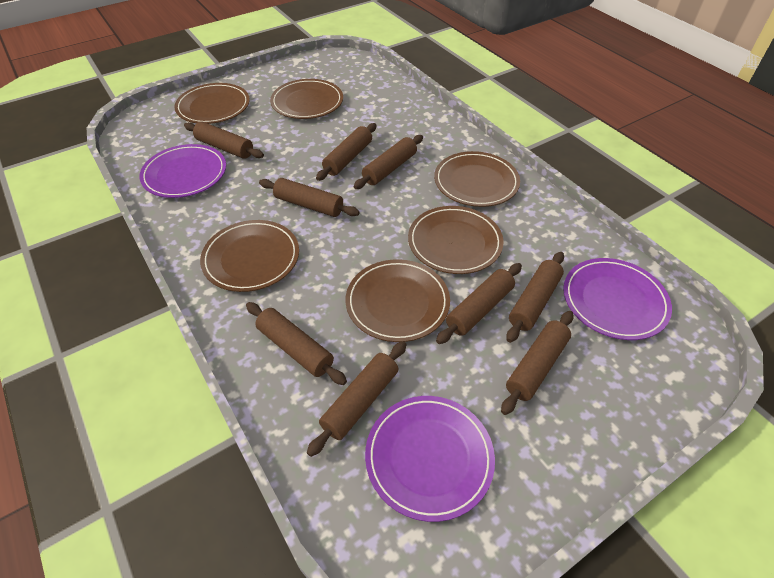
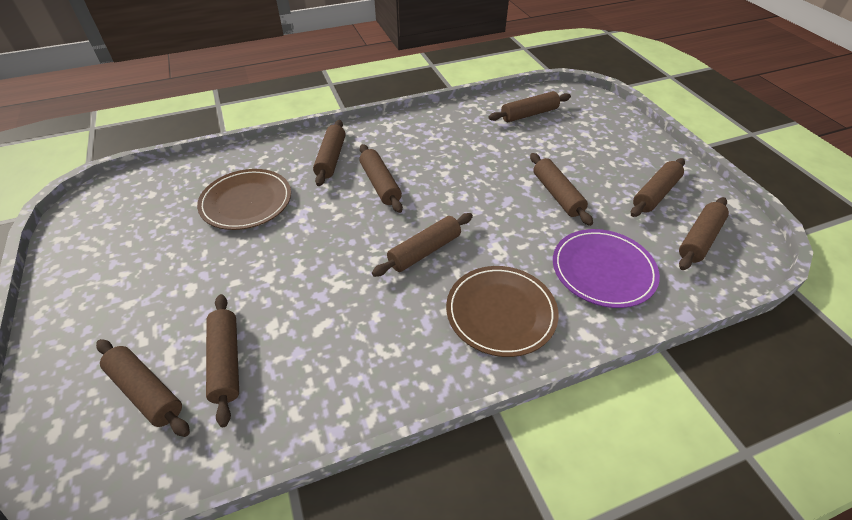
brown plate: [174,83,250,124] [200,220,299,292] [270,79,343,119] [346,259,450,342] [408,206,503,274] [434,151,520,207] = 6 -> [197,169,291,230] [446,266,558,357] = 2
purple plate: [140,144,226,198] [365,396,495,522] [563,258,672,340] = 3 -> [553,229,660,308] = 1

